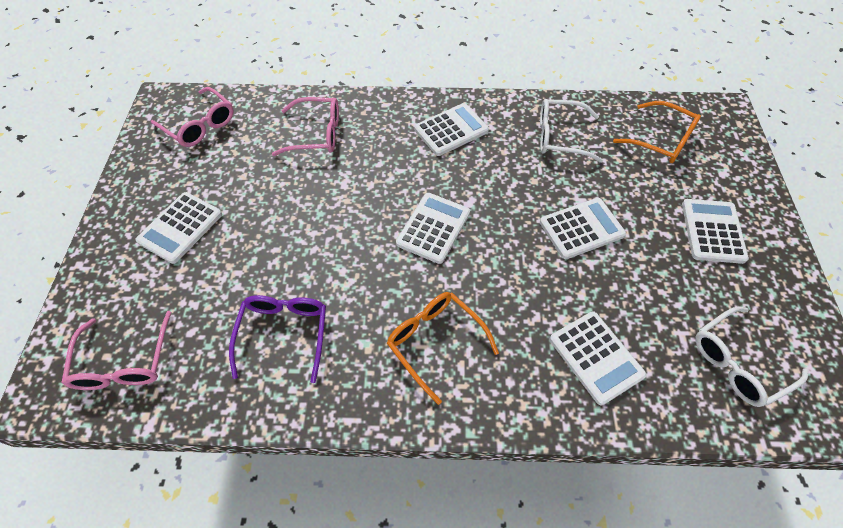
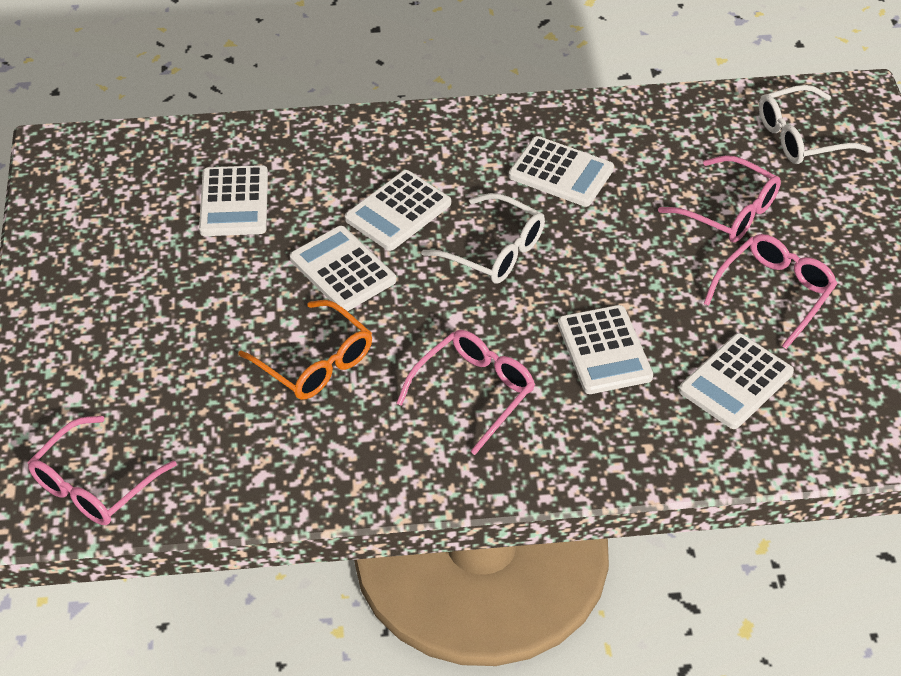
orange glasses: [387,292,499,405] [613,101,701,163] = 2 -> [238,300,372,400] = 1
pink glasses: [62,311,172,390] [151,87,234,147] [272,97,339,156] = 3 -> [27,416,177,525] [396,330,535,455] [658,155,781,242] [703,234,838,349] = 4
purple glasses: [229,295,326,383] = 1 -> none = 0

